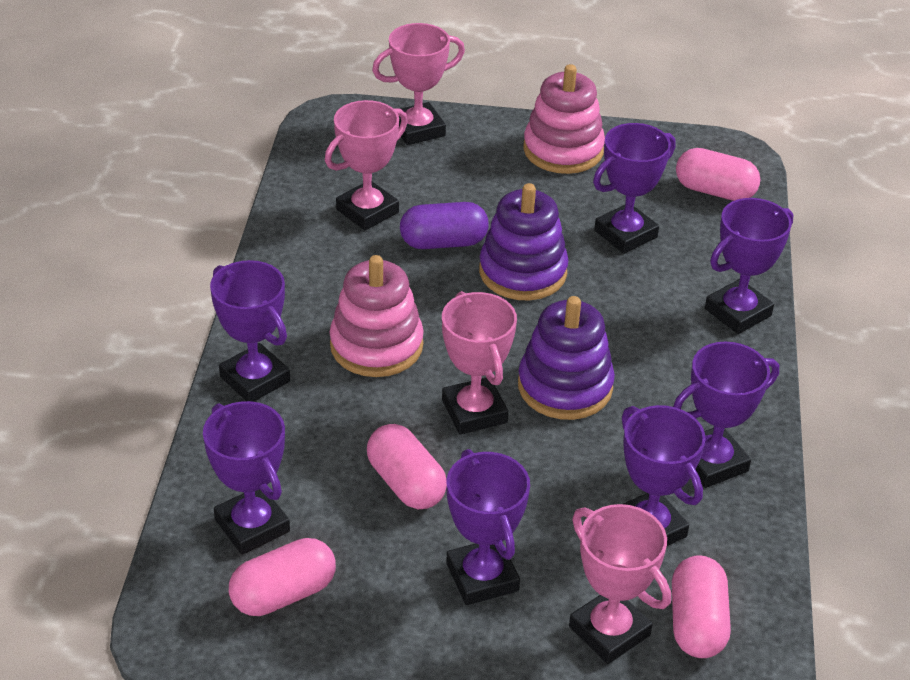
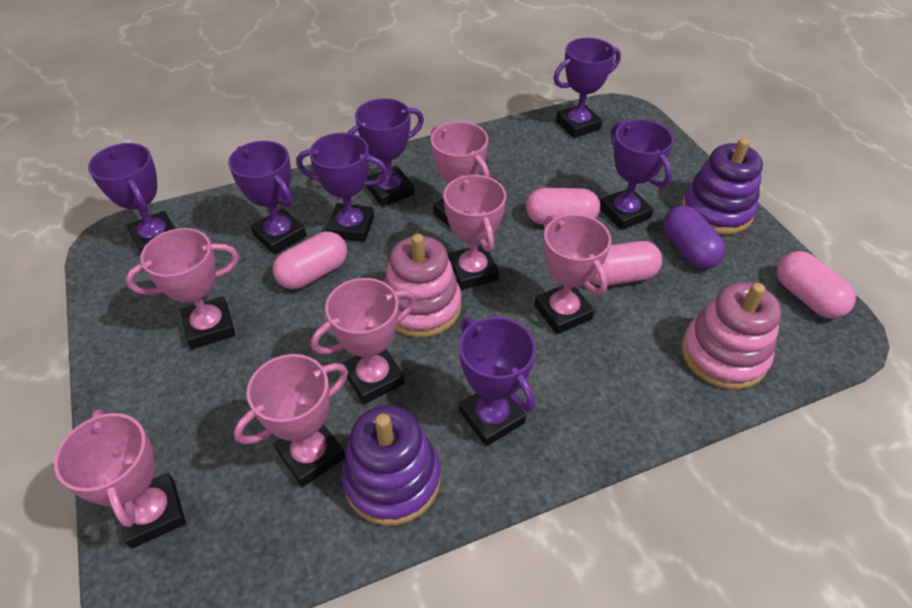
pink trophy: [325,100,408,230] [372,23,465,145] [442,291,517,435] [569,504,671,664] = 4 -> [54,409,186,548] [126,228,239,349] [234,354,348,487] [311,278,416,404] [431,122,490,229] [444,175,506,290] [534,214,611,334] = 7

